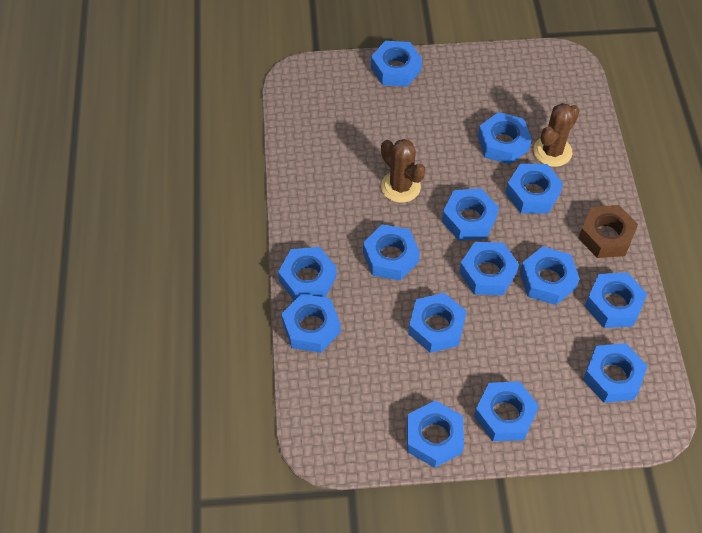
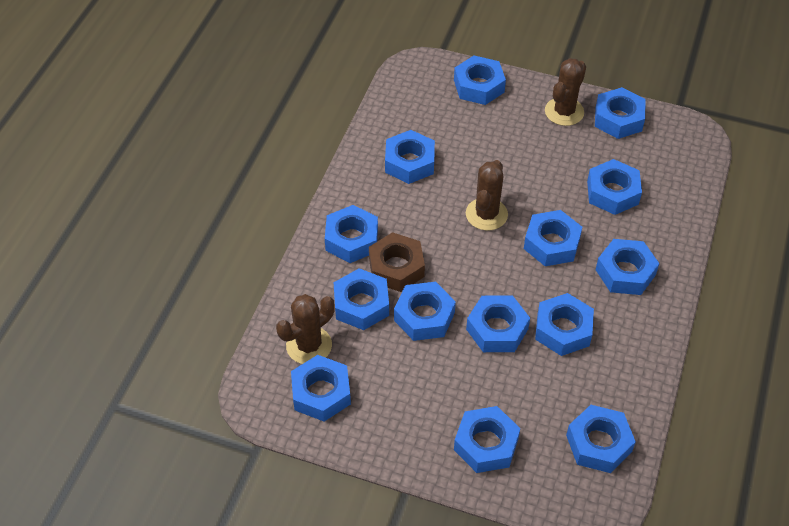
brown cactus: [381,139,426,203] [533,103,580,167] = 2 -> [276,294,335,364] [466,160,508,231] [545,58,586,126] = 3

